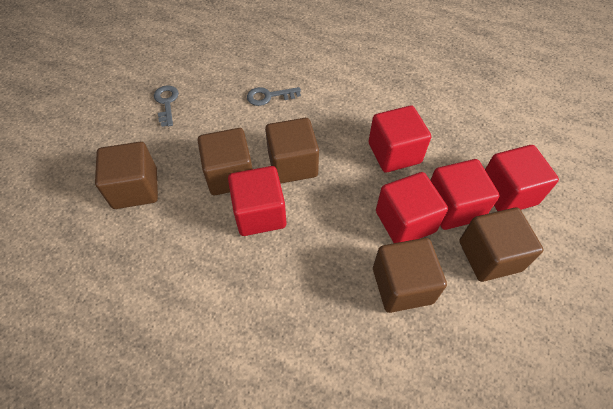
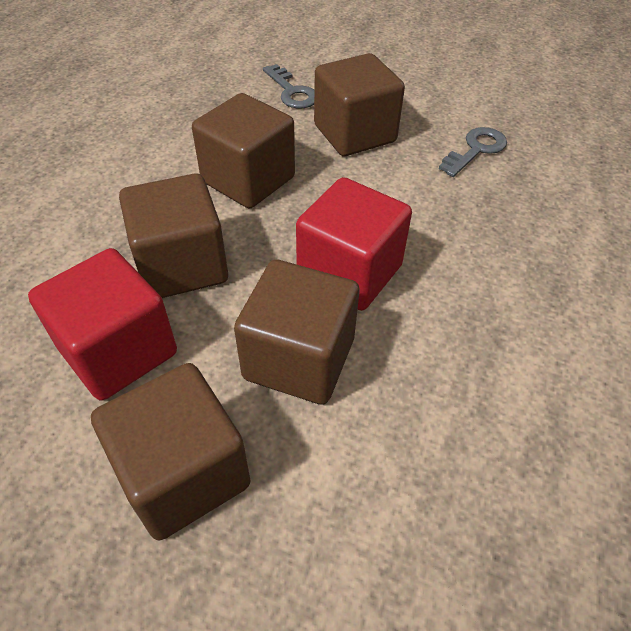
red cube: [228,166,286,236] [369,106,431,173] [376,172,448,243] [430,159,500,230] [485,145,559,211] = 5 -> [28,248,177,400] [296,177,412,311] = 2

